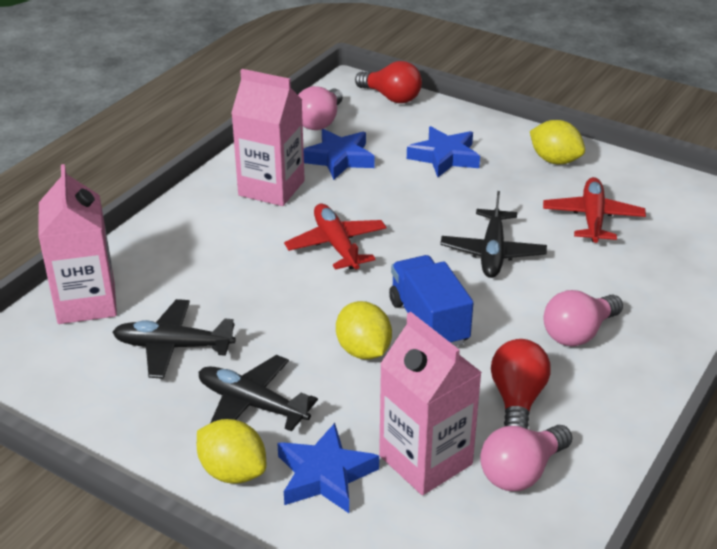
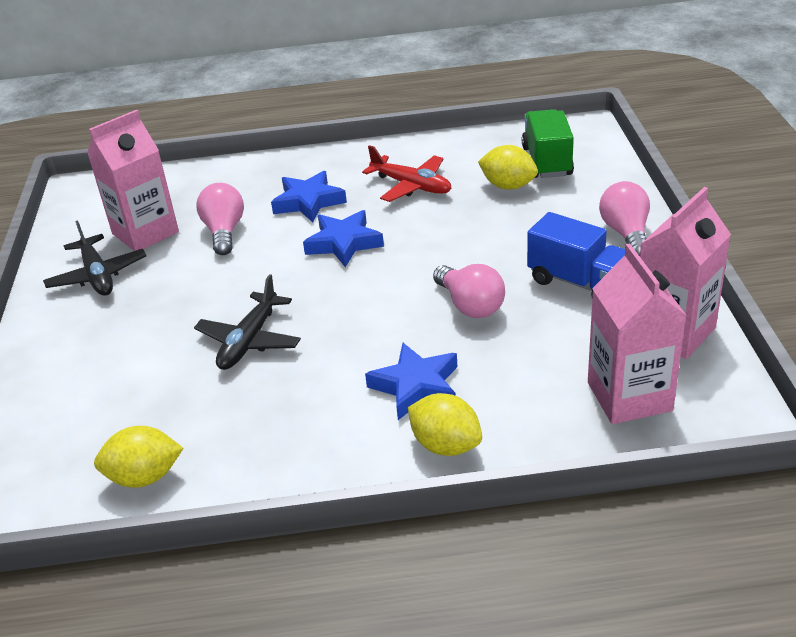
black plane: [112,299,236,379] [199,355,318,432] [440,191,547,278] = 3 -> [43,220,146,296] [194,274,301,370] = 2
green truck: none = 0 -> [522,109,574,178] = 1
red light bulb: [355,61,422,103] [491,339,551,429] = 2 -> none = 0
red plane: [284,204,386,270] [543,177,646,243] = 2 -> [362,145,452,202] = 1

